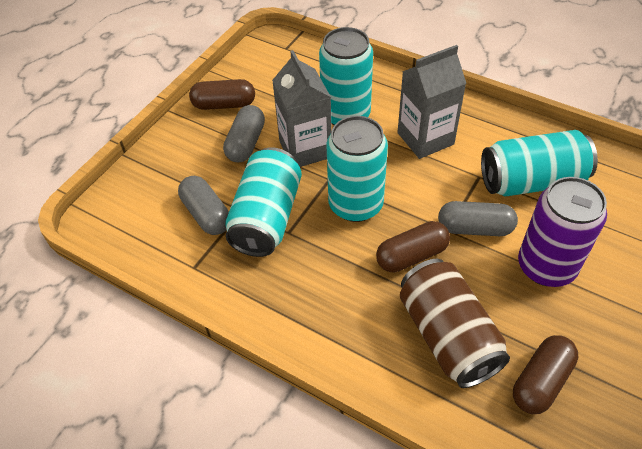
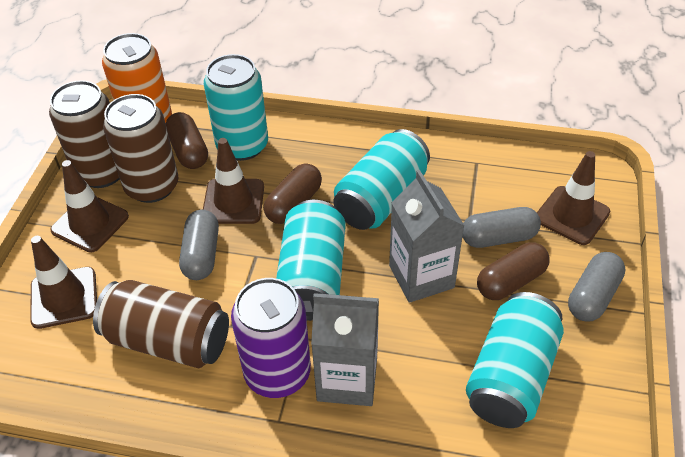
brown can: [400,259,510,388] = 1 -> [49,80,120,188] [93,280,229,369] [103,94,179,203] = 3
brown traffic cone: none = 0 -> [30,236,97,329] [50,160,129,253] [203,138,264,224] [537,151,610,245] = 4
orange can: none = 0 -> [102,33,172,123] = 1

